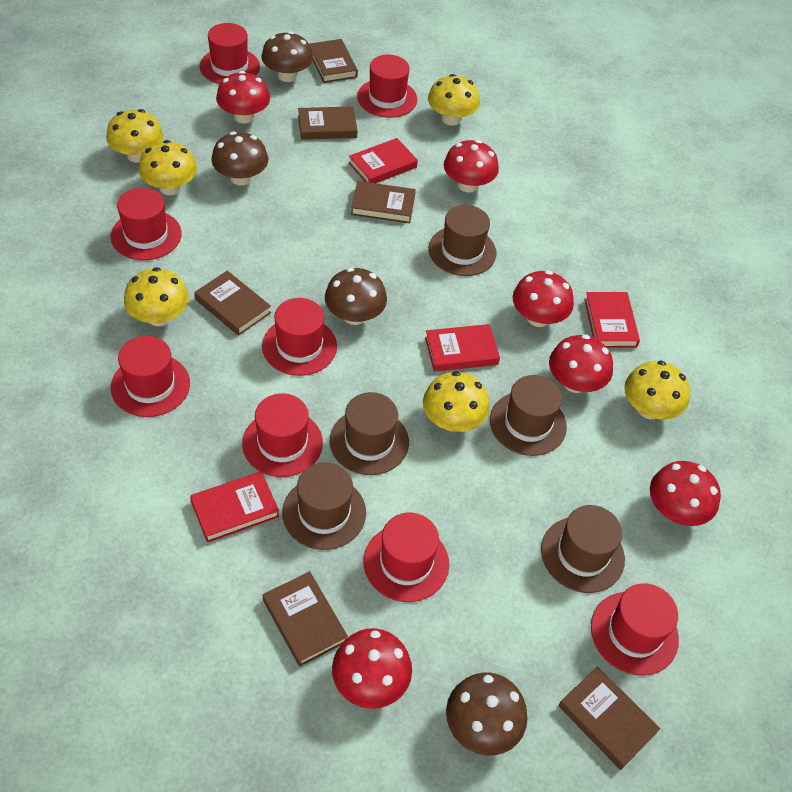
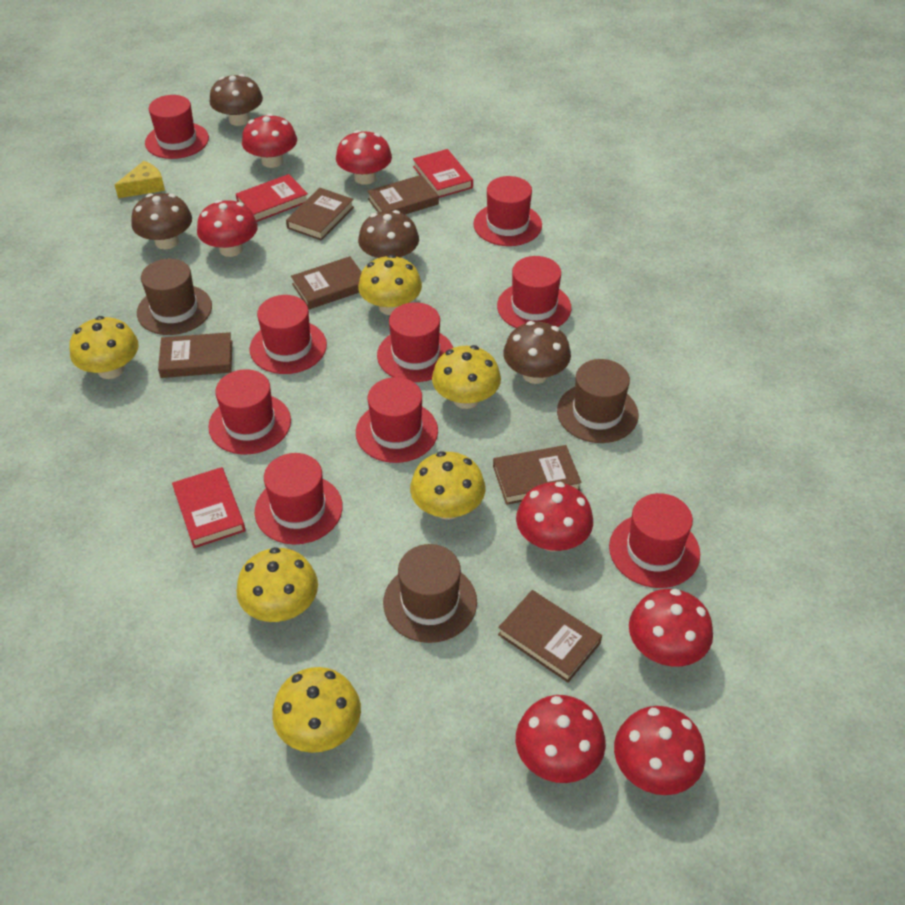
brown hat: [282,463,366,550] [329,392,409,475] [428,205,496,276] [490,375,567,456] [541,505,625,593] = 5 -> [137,259,212,335] [383,544,477,643] [557,359,639,443] = 3
red book: [190,471,279,543] [349,138,418,183] [425,324,500,372] [584,292,640,348] = 4 -> [172,467,246,548] [236,174,308,222] [413,149,473,198] = 3
red hat: [110,188,182,260] [111,336,190,417] [200,23,260,84] [242,393,323,477] [262,298,337,376] [357,55,417,118] [364,513,449,602] [591,583,679,676] = 8 -> [145,95,209,159] [208,369,291,454] [249,295,327,374] [255,453,343,544] [356,377,438,463] [377,302,453,382] [473,176,542,246] [497,256,571,328] [609,493,700,588] = 9
red mushroom: [216,71,270,124] [332,628,412,709] [444,140,499,193] [513,270,574,327] [549,334,613,393] [650,461,721,526] = 6 -> [197,200,258,257] [242,113,297,168] [336,130,392,185] [516,482,593,551] [516,695,606,783] [614,706,705,795] [629,589,713,667] = 7
yellow cheese: none = 0 -> [115,161,165,198] = 1

